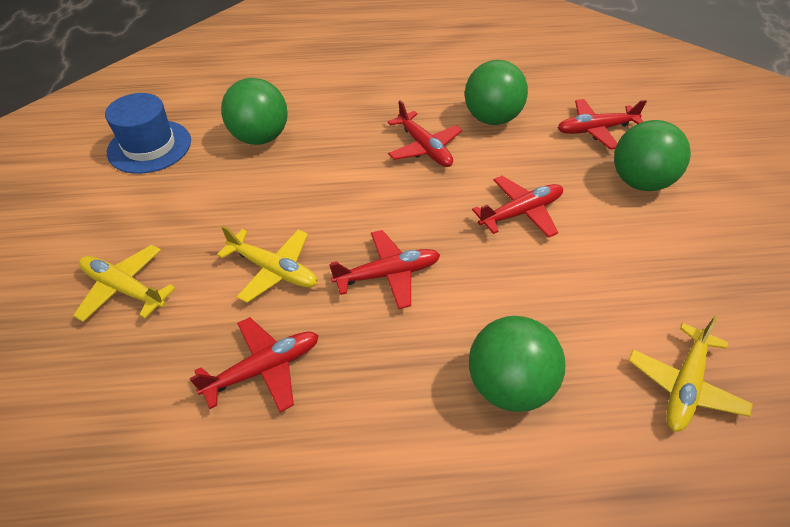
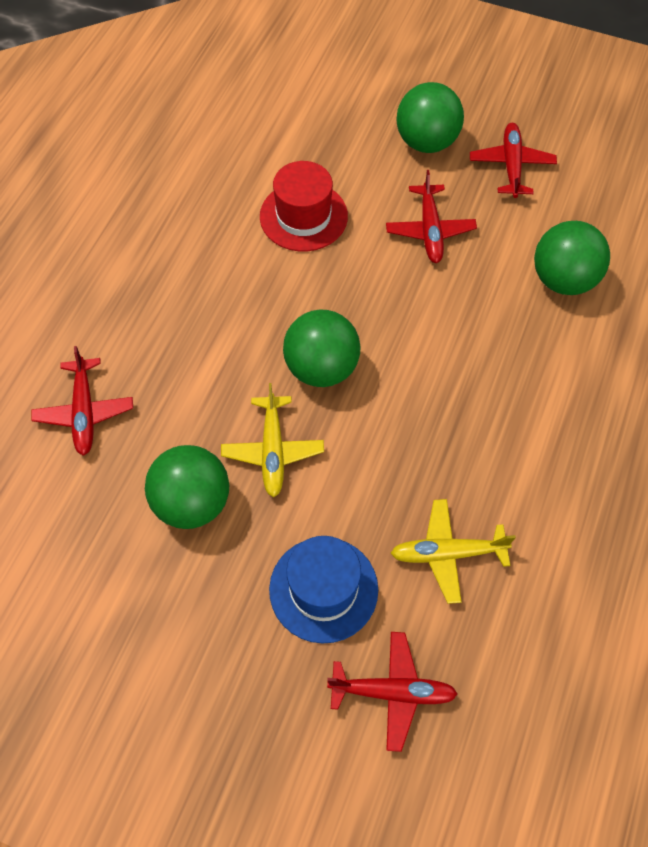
red hat: none = 0 -> [260,161,348,252] = 1
red plane: [190,317,319,412] [329,230,440,309] [388,100,462,167] [472,176,563,238] [558,99,647,150] = 5 -> [31,346,133,456] [327,632,458,752] [386,170,477,263] [470,123,557,198] = 4
yellow plane: [73,245,175,322] [217,226,318,303] [628,316,753,432] = 3 -> [221,383,324,497] [390,499,516,604] = 2

